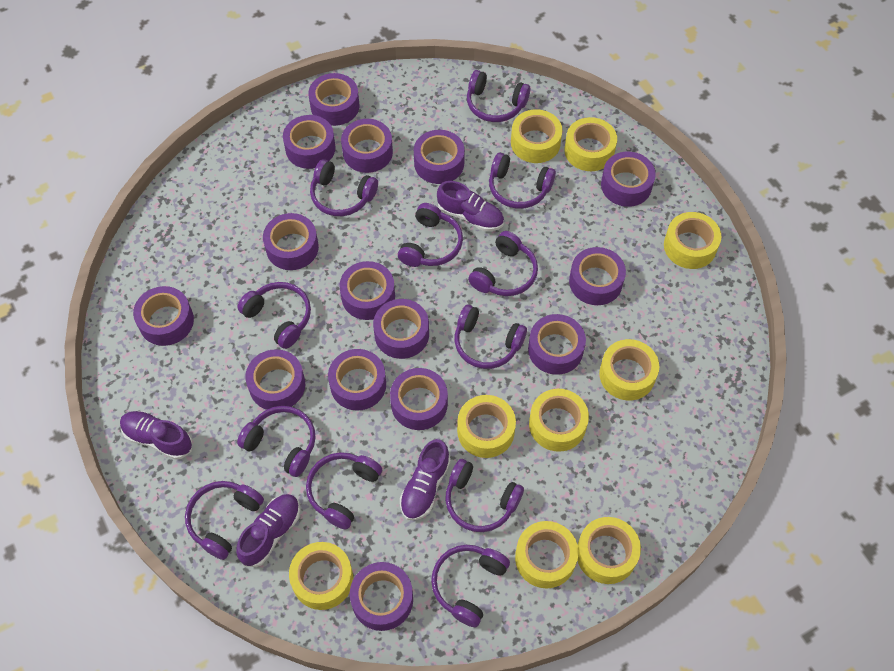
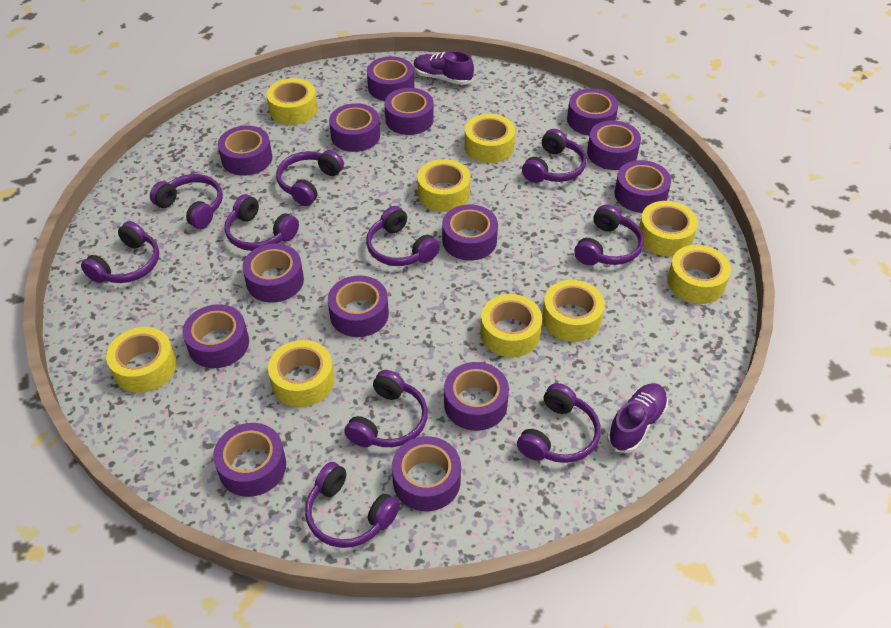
purple headphones: [185,481,264,560] [237,282,311,349] [237,406,316,477] [306,452,382,530] [310,159,378,216] [398,203,463,267] [431,545,510,627] [445,459,524,532] [454,304,527,369] [467,70,530,122] [468,231,538,296] [489,153,556,209] = 12 -> [81,221,159,283] [150,174,223,229] [225,194,299,251] [276,150,344,206] [305,462,400,548] [344,370,428,447] [366,206,440,266] [517,383,601,463] [522,129,586,183] [574,205,644,265] = 10
purple shoe: [120,411,192,460] [236,494,300,567] [400,439,451,520] [437,181,504,231] = 4 -> [413,51,474,85] [607,383,668,453] = 2
purple tape: [133,286,194,346] [245,349,305,410] [263,213,319,270] [283,115,335,169] [308,73,360,126] [328,349,386,411] [339,261,395,320] [341,119,393,173] [350,562,413,631] [373,299,429,359] [390,368,448,430] [414,130,465,184] [528,314,586,375] [569,247,626,305] [601,152,656,207] = 15 -> [182,304,249,368] [213,423,286,497] [218,126,272,176] [242,243,304,303] [328,275,389,337] [329,103,380,152] [367,56,414,101] [385,88,434,135] [392,436,461,511] [442,204,498,260] [444,362,509,431] [567,88,618,135] [587,120,641,170] [614,160,671,213] = 14

